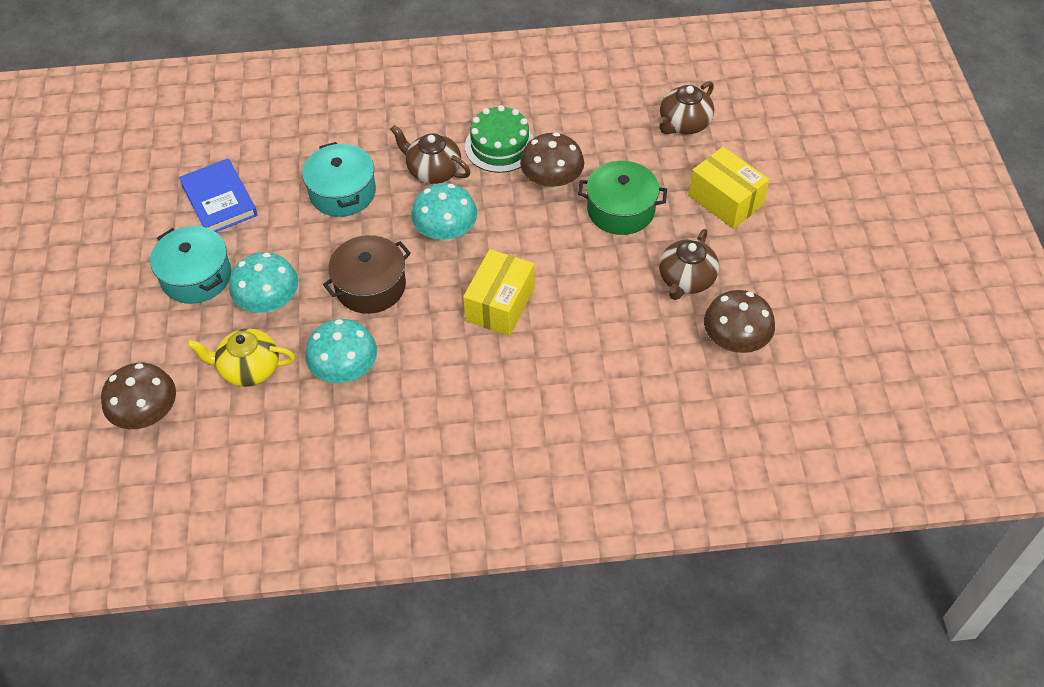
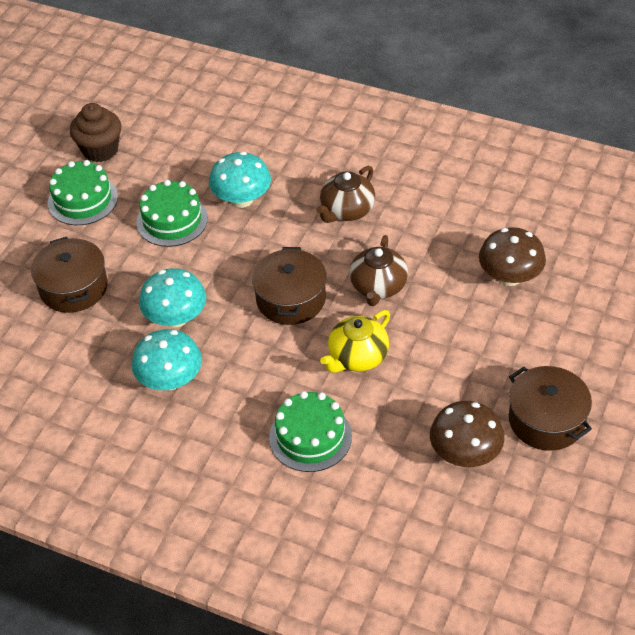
blue book: [179,158,258,232] = 1 -> none = 0
brown cupcake: none = 0 -> [70,103,121,162] = 1
brown mushroom: [101,363,176,429] [520,132,584,190] [704,290,775,353] = 3 -> [430,401,504,467] [479,227,546,286] = 2
brown pot: [323,235,411,314] = 1 -> [31,237,108,313] [252,247,327,325] [509,366,592,451] = 3
brown teapot: [390,125,471,184] [658,81,714,134] [659,229,719,300] = 3 -> [316,166,375,223] [350,235,408,306] = 2
green cake: [465,105,534,173] = 1 -> [48,160,118,225] [137,180,208,247] [269,391,352,472] = 3
green pot: [578,161,667,235] = 1 -> none = 0
turquoise pot: [150,226,231,304] [302,142,376,217] = 2 -> none = 0
yellow box: [463,249,534,336] [688,147,769,229] = 2 -> none = 0

